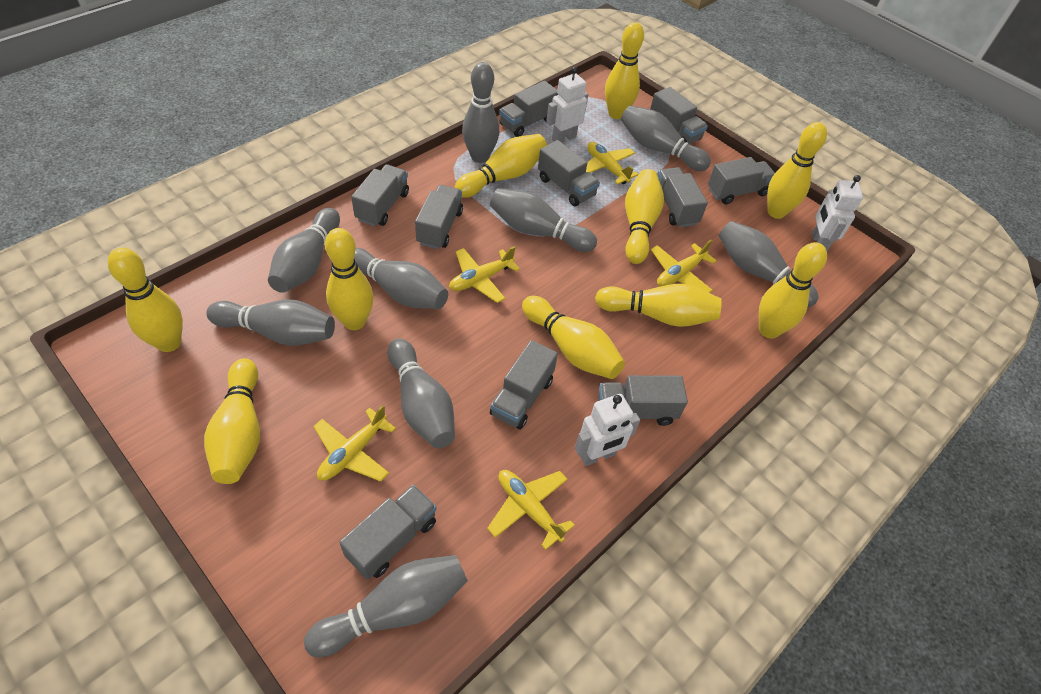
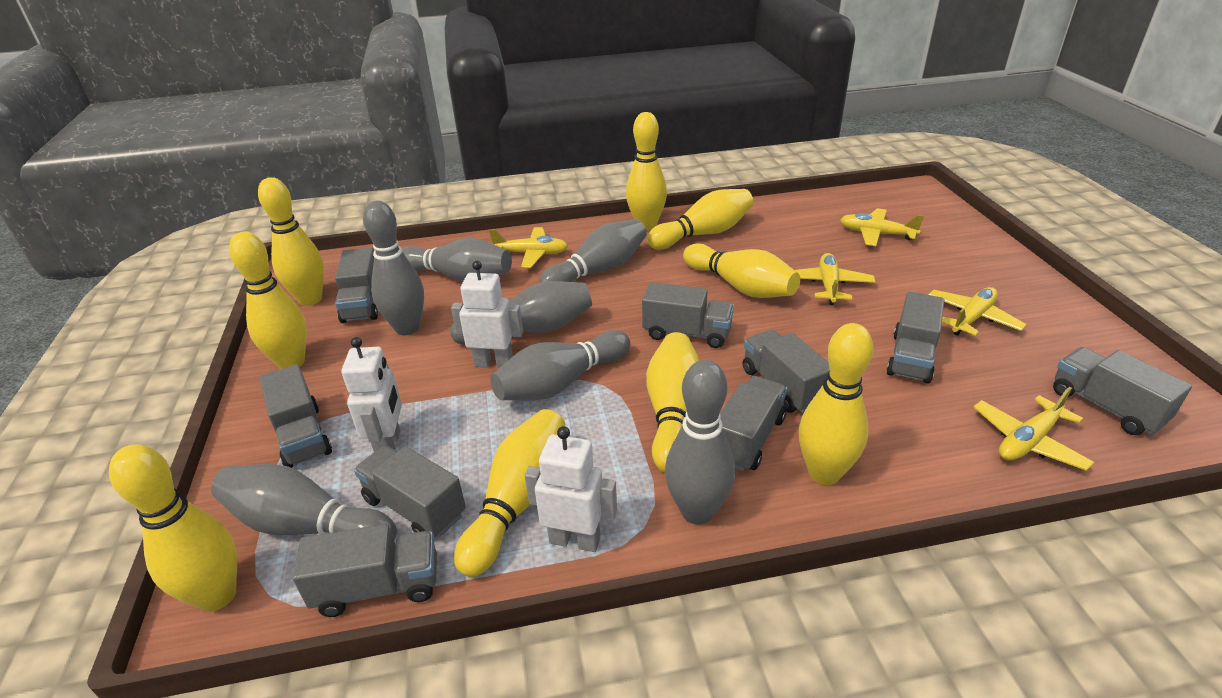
grey bowling pin: [206,299,335,346] [268,208,340,293] [304,555,468,657] [354,248,448,309] [387,338,455,448] [462,62,499,163] [490,188,597,252] [621,105,711,171] [718,221,819,307] = 9 -> [211,464,397,540] [363,201,424,335] [402,238,512,282] [450,281,592,345] [490,330,630,401] [539,219,647,283] [665,360,735,525] = 7
grey truck: [339,485,437,580] [351,164,409,227] [415,185,463,249] [490,340,558,429] [499,81,558,137] [538,140,600,206] [598,375,688,426] [650,87,708,144] [657,167,708,227] [708,157,775,205] = 10 -> [259,364,332,468] [292,524,437,617] [335,247,378,323] [354,445,466,537] [642,282,734,348] [720,376,788,471] [743,330,829,413] [886,292,944,384] [1053,347,1192,435] = 9
yellow bowling pin: [107,248,183,352] [204,358,260,484] [325,228,374,330] [455,134,547,198] [522,296,625,379] [595,284,722,327] [605,22,644,119] [625,169,664,264] [759,242,827,339] [767,122,827,219] = 10 -> [109,444,237,611] [229,232,307,369] [258,177,324,306] [454,409,565,577] [626,112,667,230] [646,332,700,473] [647,189,753,250] [683,243,800,298] [799,323,873,485] = 9

